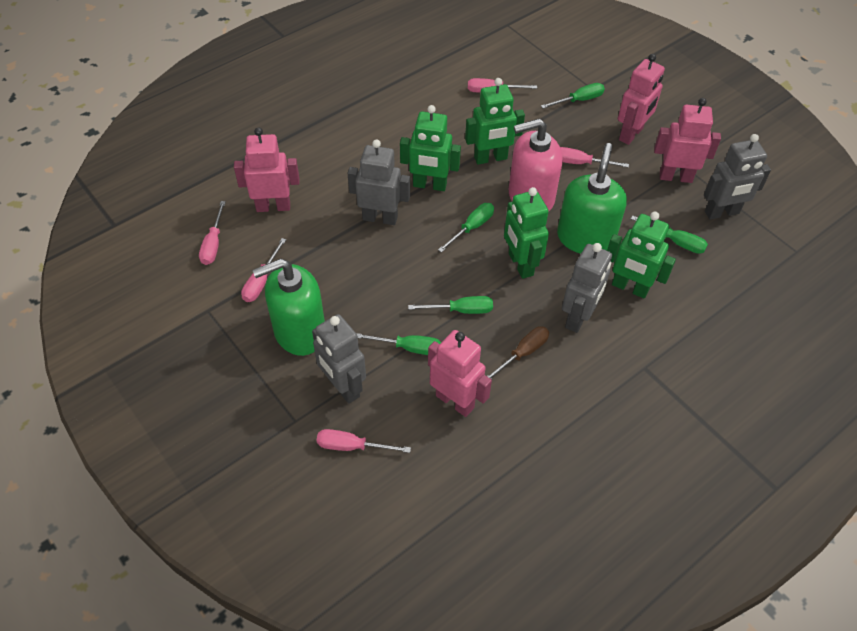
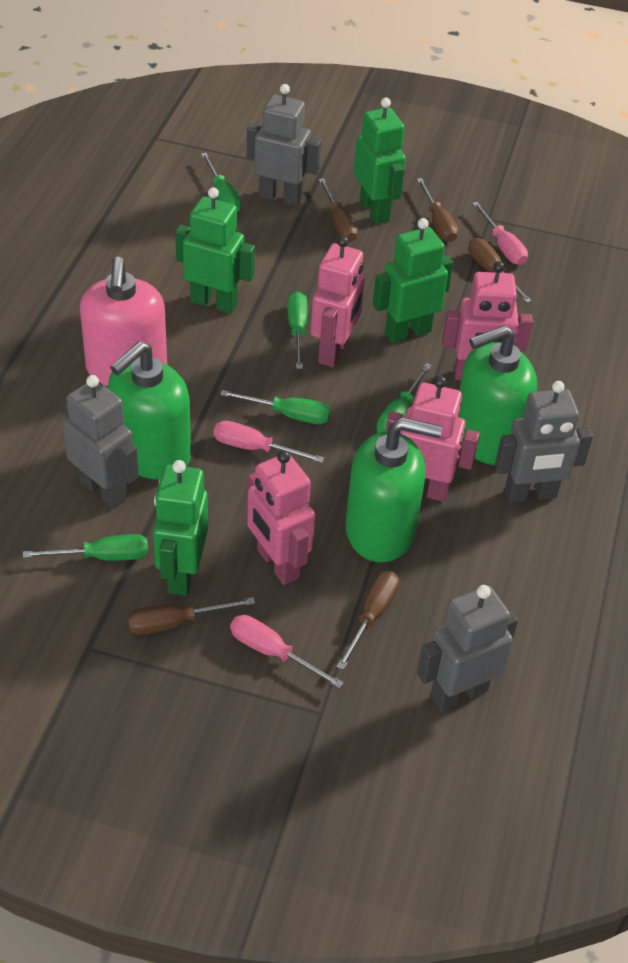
brown screwdriver: [487,326,549,379] = 1 -> [128,597,255,635] [318,178,358,242] [336,571,399,670] [417,178,458,242] [469,238,532,303] = 5
green soap dispenser: [252,259,325,356] [557,143,627,254] = 2 -> [108,341,191,480] [346,417,442,562] [458,325,537,465] = 3
pink screwdriver: [199,201,226,265] [241,238,286,302] [317,429,411,453] [468,78,537,93] [560,147,629,168] = 5 -> [214,421,324,463] [230,615,344,689] [472,202,528,265] = 3

